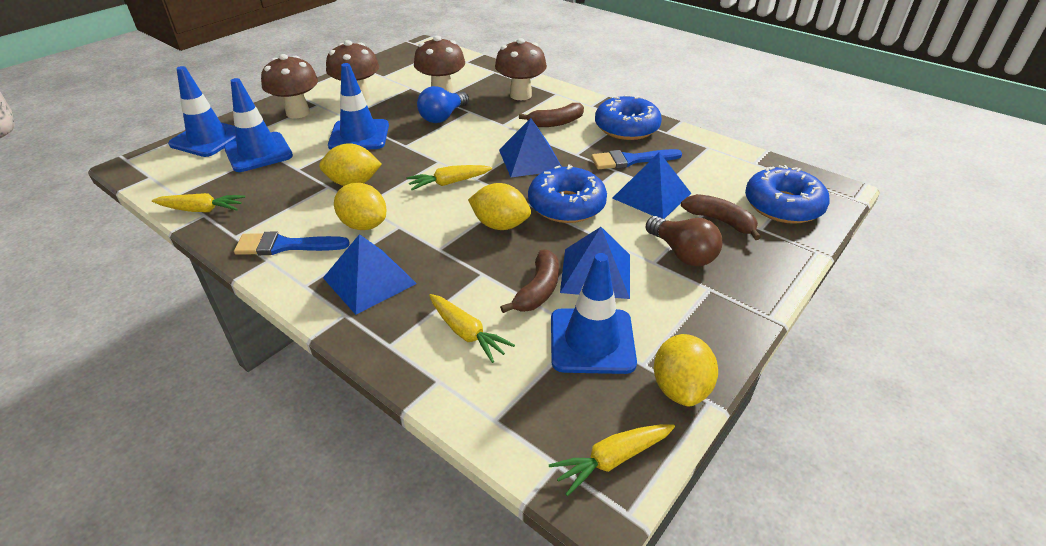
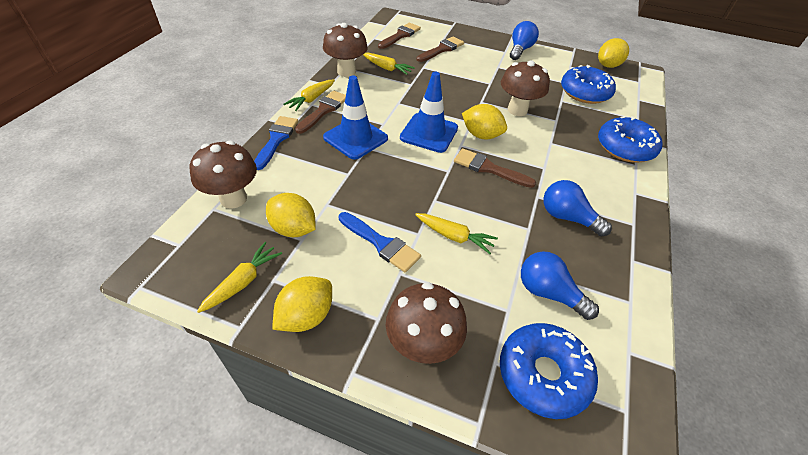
blue light bulb: [417,86,469,123] = 1 -> [510,21,539,60] [521,251,599,320] [544,180,612,237] = 3
blue pyramid: [323,234,417,315] [499,118,562,177] [560,227,630,299] [612,152,692,219] = 4 -> none = 0
blue traffic cone: [168,66,236,157] [224,78,293,172] [328,63,389,150] [551,253,637,374] = 4 -> [323,75,388,160] [400,72,458,153] = 2
brown banana: [500,249,559,313] [519,103,584,127] [681,194,761,240] = 3 -> none = 0
brown brush: none = 0 -> [295,91,346,134] [378,23,421,49] [417,36,464,62] [454,148,536,188] = 4
brown light bulb: [646,216,722,266] = 1 -> none = 0

